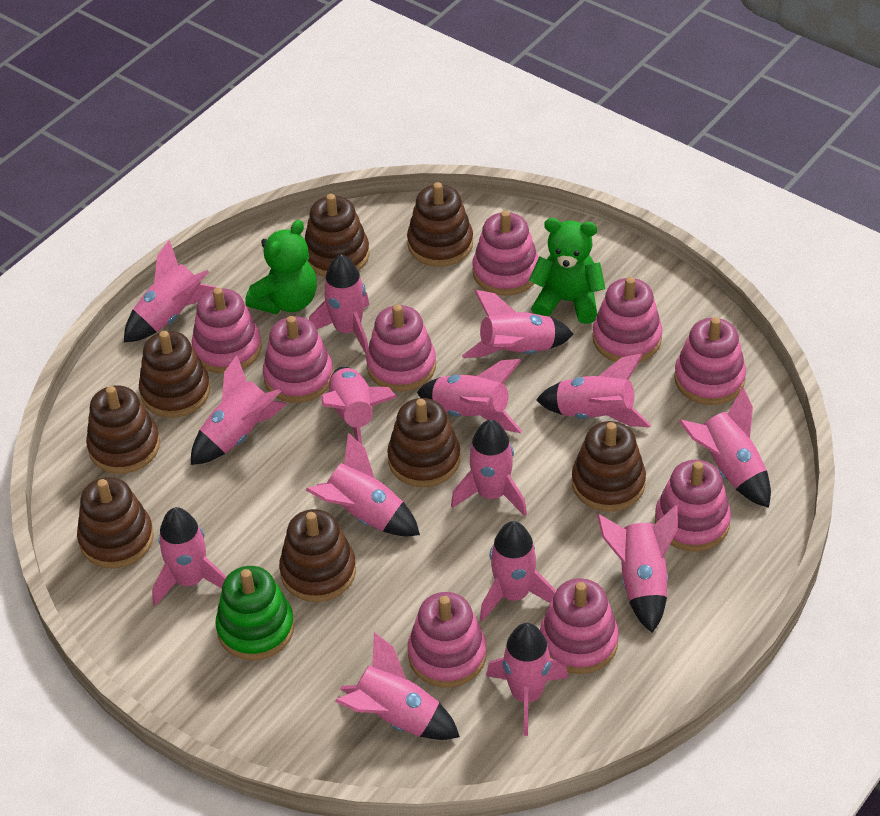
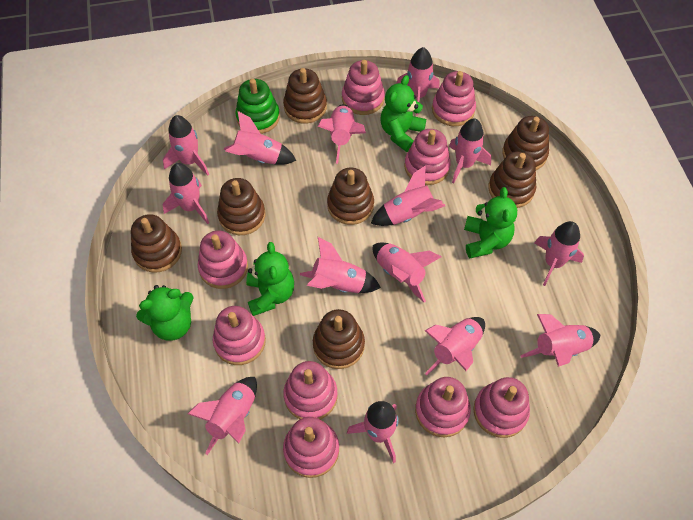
brown stacking toy: [77,477,154,568] [86,385,160,474] [139,331,210,418] [279,509,356,602] [305,194,370,277] [387,398,460,487] [407,182,473,267] [572,421,646,512] = 8 -> [131,214,182,273] [217,178,265,235] [283,68,327,124] [313,309,365,369] [327,168,374,225] [488,151,536,208] [502,116,549,170] = 7
green teddy bear: [245,220,317,314] [529,218,605,324] = 2 -> [136,285,194,341] [246,242,294,316] [380,75,426,152] [464,187,517,258] = 4
pink rocket: [124,240,217,342] [152,507,227,606] [191,355,287,465] [306,433,420,536] [309,254,369,355] [321,367,397,445] [335,632,460,740] [417,359,522,433] [451,420,527,516] [462,290,573,358] [480,521,556,622] [486,623,569,736] [536,353,651,427] [597,505,678,633] [679,387,771,508] = 15 -> [163,115,209,176] [163,163,209,224] [187,377,257,455] [224,111,296,165] [300,237,381,293] [318,104,366,164] [347,401,399,463] [371,165,445,226] [373,243,442,302] [396,47,440,115] [425,317,485,375] [449,118,491,184] [520,314,600,367] [535,221,584,286] = 14

